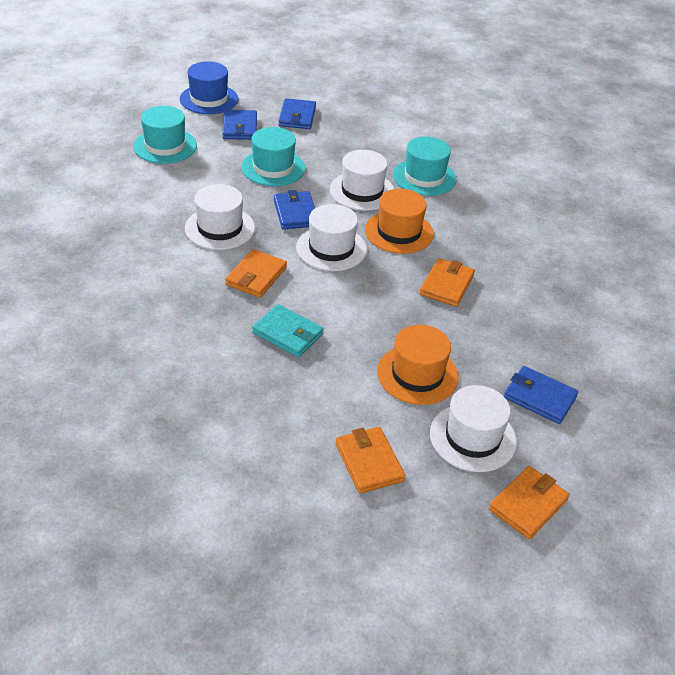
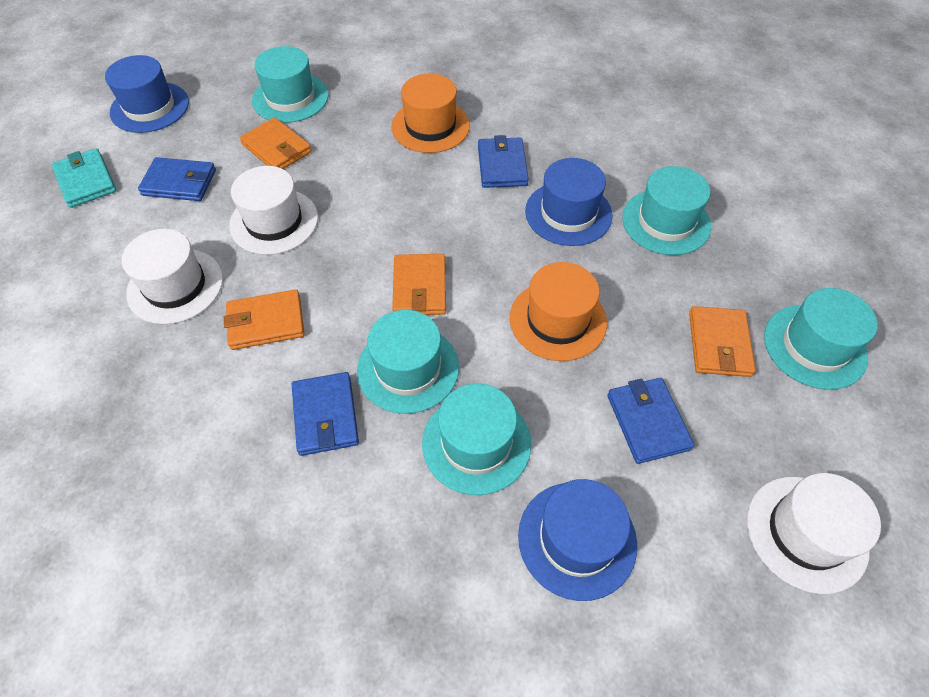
blue hat: [180,62,238,114] = 1 -> [105,55,189,133] [518,479,637,601] [525,158,612,246] = 3
turquoise hat: [133,106,197,164] [241,127,305,186] [393,137,457,196] = 3 -> [252,46,329,123] [357,310,459,414] [422,384,531,495] [622,166,711,255] [764,288,878,390] = 5
white hat: [185,184,255,250] [296,204,367,271] [330,150,394,211] [430,385,517,472] = 4 -> [122,229,223,324] [229,166,318,255] [747,473,881,594] = 3

